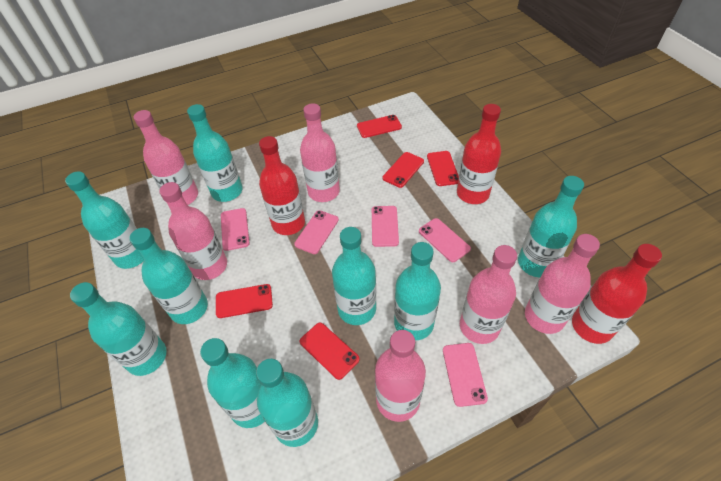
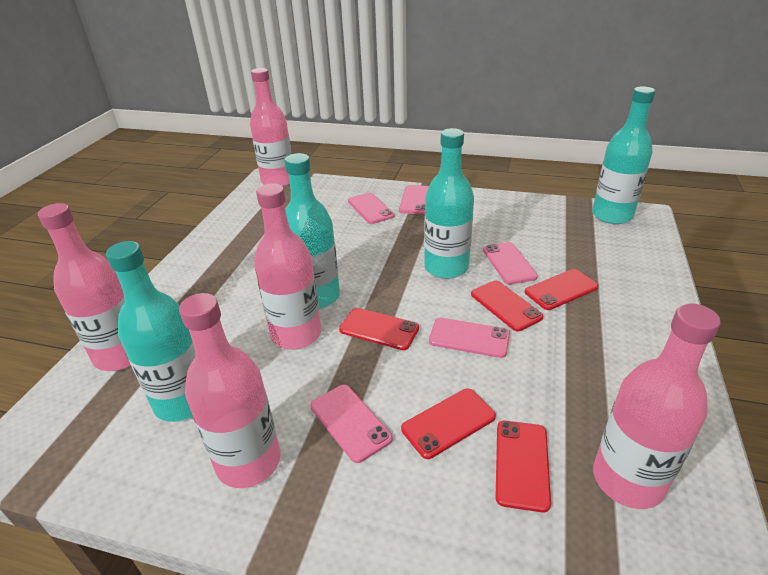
pink bottle: [134,110,198,205] [159,182,227,280] [300,103,340,202] [375,330,426,422] [460,245,517,344] [525,234,600,334] = 6 -> [38,203,131,371] [179,293,280,488] [250,68,292,187] [254,183,321,349] [593,303,721,509] = 5
red bottle: [259,136,305,235] [457,104,501,204] [572,244,662,344] = 3 -> none = 0
turquoise bottle: [65,171,144,269] [70,282,167,376] [130,228,208,324] [187,104,243,202] [200,338,265,428] [256,359,318,447] [332,227,376,325] [394,242,441,340] [518,176,584,277] = 9 -> [106,241,196,422] [285,153,340,309] [424,128,474,279] [592,86,656,224] = 4

